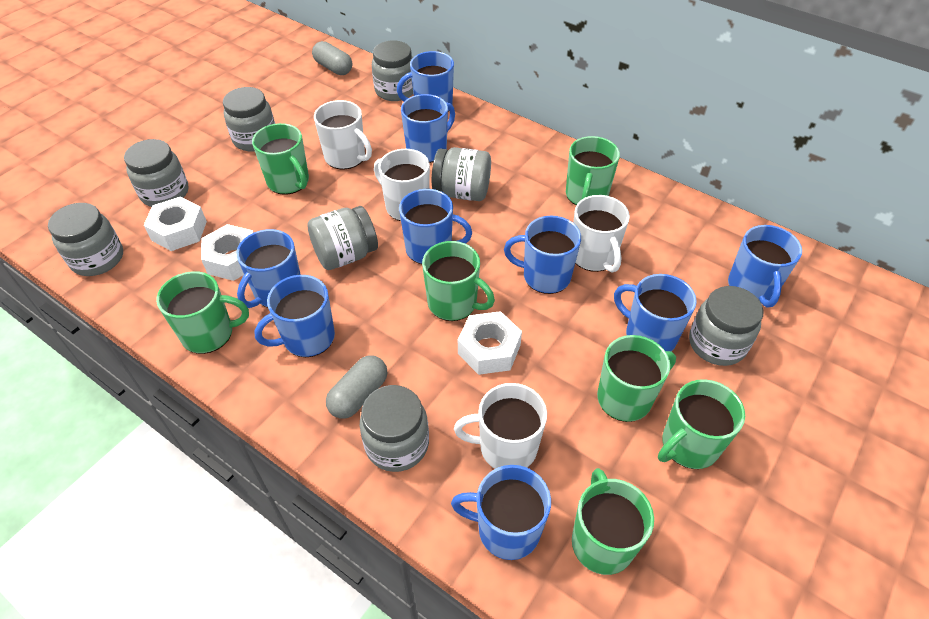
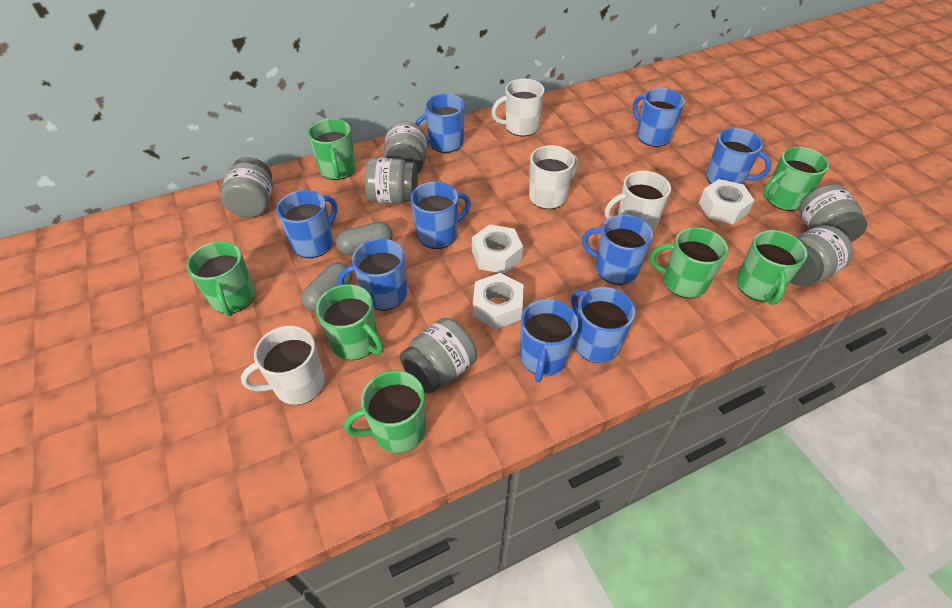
grey jar: [48,203,123,276] [124,139,188,207] [223,87,275,151] [307,206,378,270] [360,385,429,472] [372,41,413,101] [432,147,491,201] [689,286,764,366] = 8 -> [220,157,273,218] [365,158,418,204] [384,121,427,173] [400,318,477,394] [790,225,853,286] [799,184,867,242] = 6

